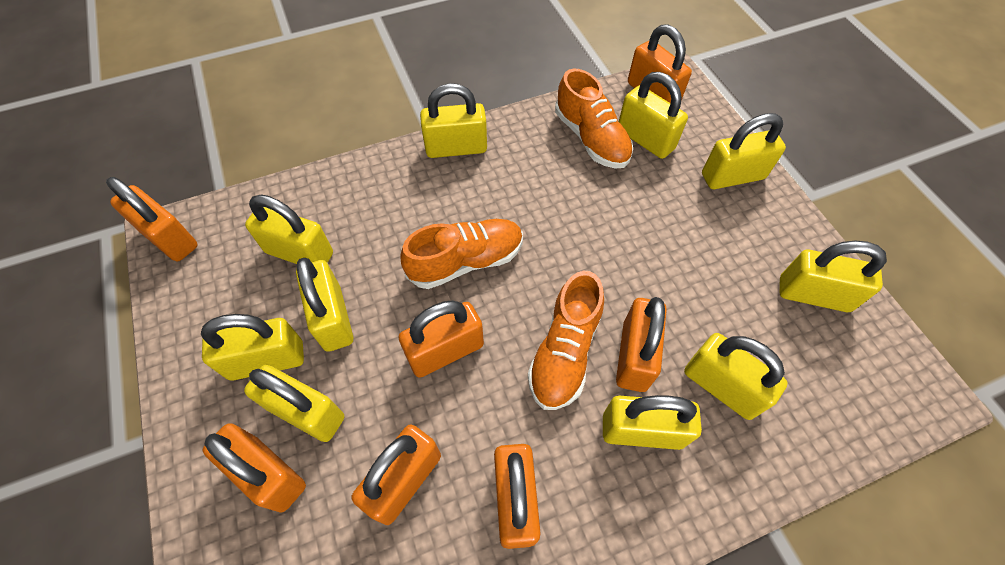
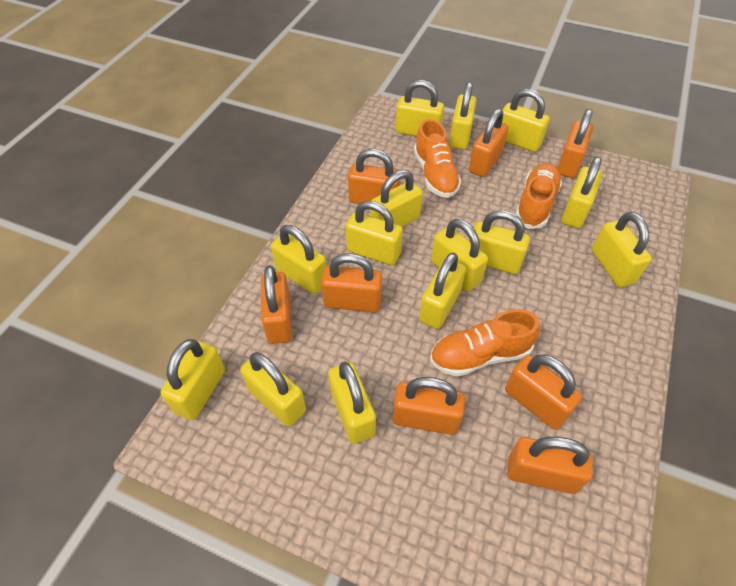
orange padlock: [106,177,198,262] [203,423,306,512] [351,425,441,525] [399,300,484,378] [494,444,541,549] [616,297,667,392] [628,24,692,103] = 7 -> [261,265,292,344] [321,253,382,312] [348,149,401,204] [393,377,465,435] [469,109,508,177] [505,354,582,430] [507,437,593,494] [557,109,593,178] = 8
yellow padlock: [201,314,304,380] [244,365,344,442] [245,194,333,264] [296,258,353,352] [420,83,487,158] [603,395,702,450] [619,72,688,159] [684,333,788,420] [702,113,786,189] [779,240,887,312] = 10 -> [161,339,225,420] [240,352,306,427] [271,225,326,294] [328,362,376,444] [346,201,403,265] [370,170,423,227] [396,80,444,136] [419,253,466,329] [431,219,488,291] [449,82,477,150] [474,210,530,274] [502,89,550,152] [561,156,602,228] [592,212,652,287] = 14

